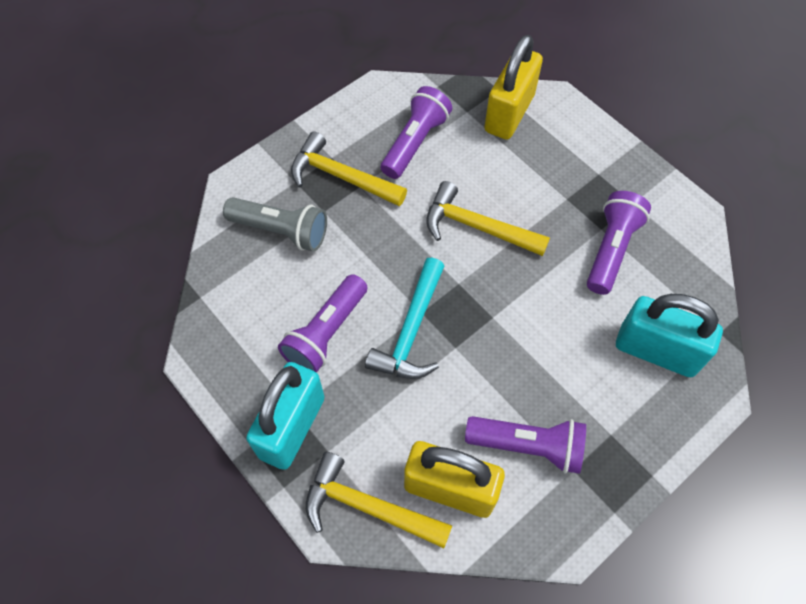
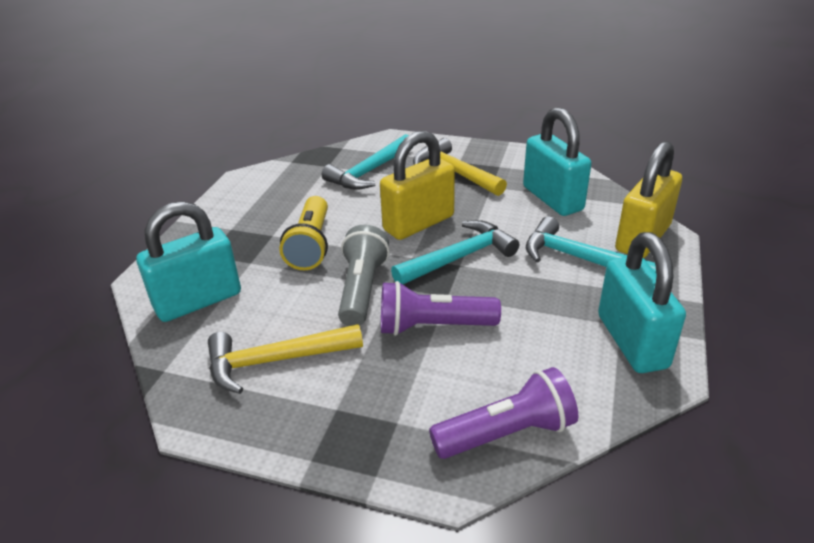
purple flashlight: [278,274,368,373] [381,86,452,179] [465,416,586,474] [587,191,651,295] = 4 -> [381,281,501,336] [429,367,578,459] = 2
turquoise hammer: [365,258,444,379] = 1 -> [322,134,409,190] [391,220,519,284] [526,216,656,273] = 3
turquoise padlock: [246,362,325,470] [616,294,723,377] = 2 -> [137,201,241,322] [523,107,591,216] [598,232,686,373] = 3
yellow flashlight: none = 0 -> [279,196,328,270] = 1
yellow hammer: [291,132,407,206] [306,452,452,548] [426,181,550,256] = 3 -> [208,324,363,394] [413,138,507,196] = 2

